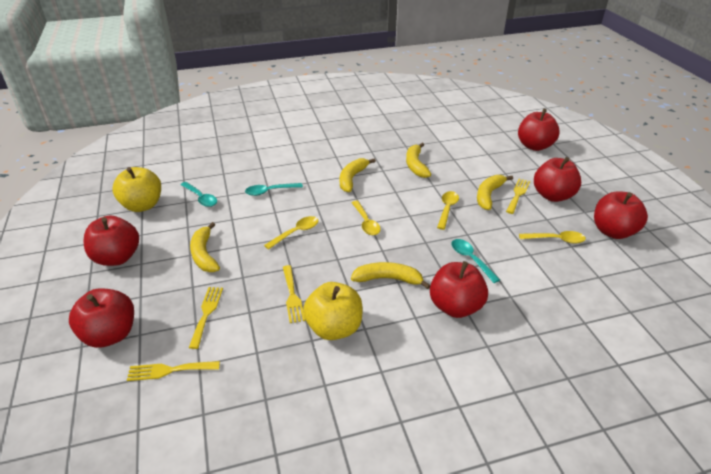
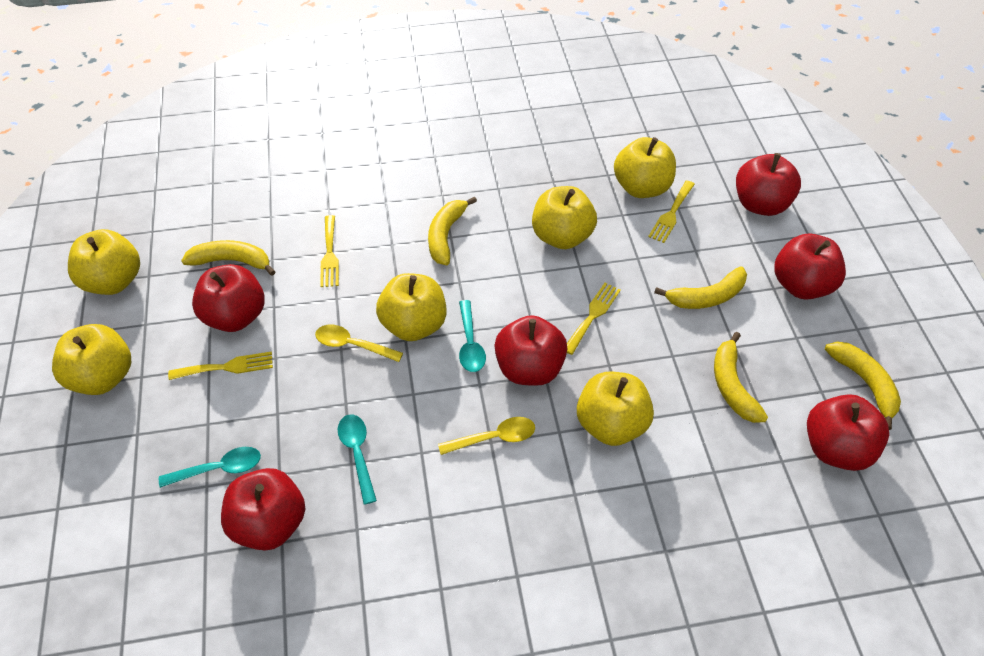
yellow apple: [113,167,161,212] [303,282,363,340] = 2 -> [52,324,131,395] [68,229,140,295] [376,273,447,341] [532,186,597,249] [577,372,654,446] [614,137,676,198] = 6
yellow spoon: [264,216,318,250] [351,201,381,235] [437,191,459,230] [519,231,586,244] = 4 -> [315,325,403,362] [438,417,535,455] = 2

